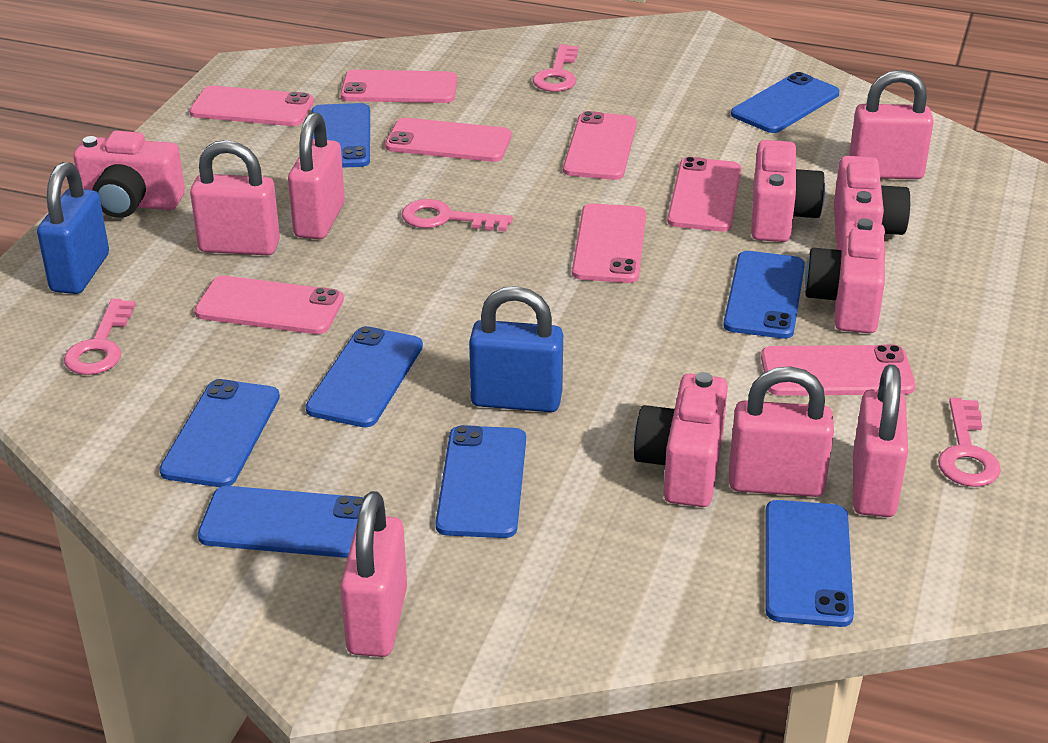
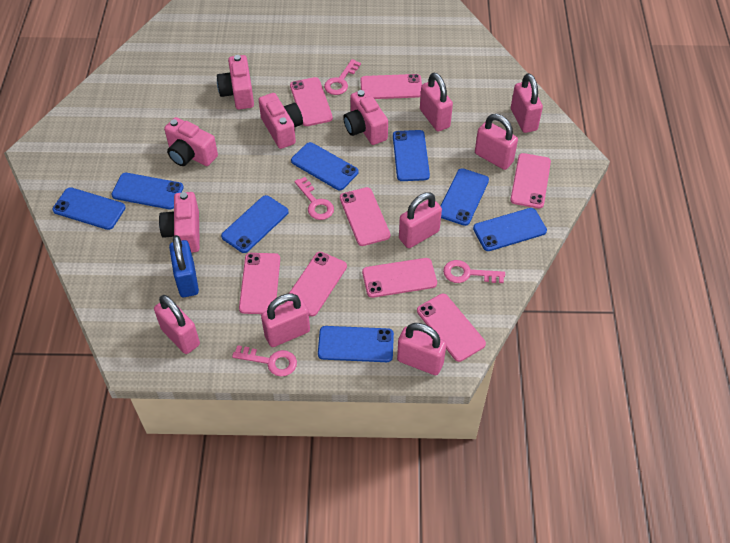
blue padlock: [37,162,109,294] [469,286,563,412] = 2 -> [169,235,199,297] = 1
pink padlock: [190,140,280,256] [288,112,345,239] [340,491,407,657] [729,366,834,497] [849,70,934,179] [853,364,908,517] = 6 -> [154,295,200,354] [261,294,310,347] [397,323,447,375] [399,192,442,248] [420,73,453,131] [475,114,518,170] [511,73,543,133] = 7

